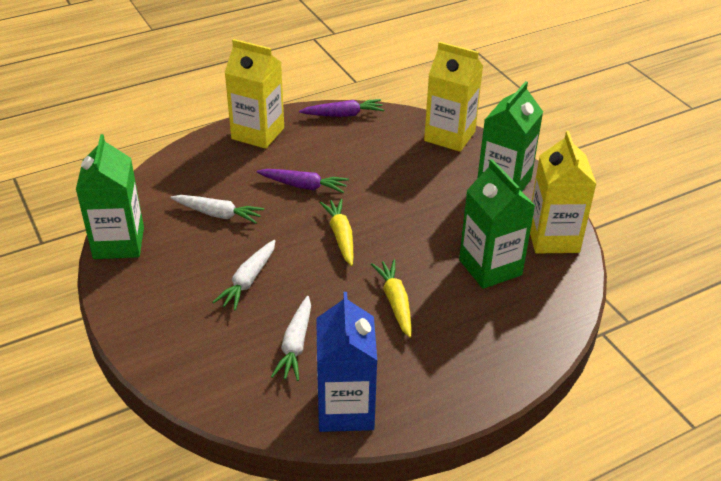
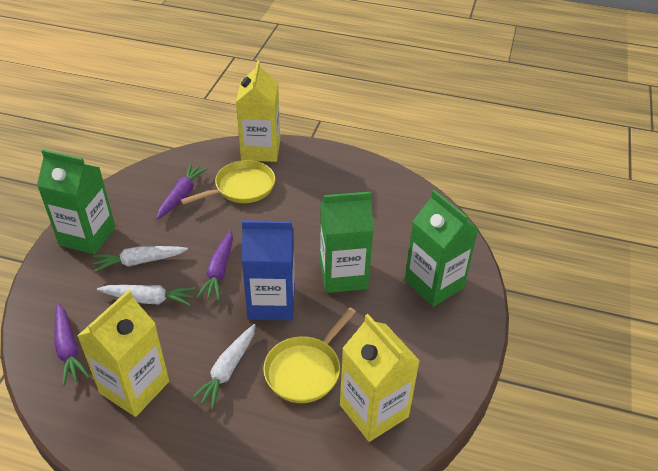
purple carrot: [257,169,349,193] [299,99,384,117] = 2 -> [55,303,90,386] [157,163,208,219] [196,230,233,301] = 3
yellow carrot: [319,199,353,266] [371,260,411,338] = 2 -> none = 0
yellow pan: none = 0 -> [181,160,275,205] [263,308,356,403] = 2

